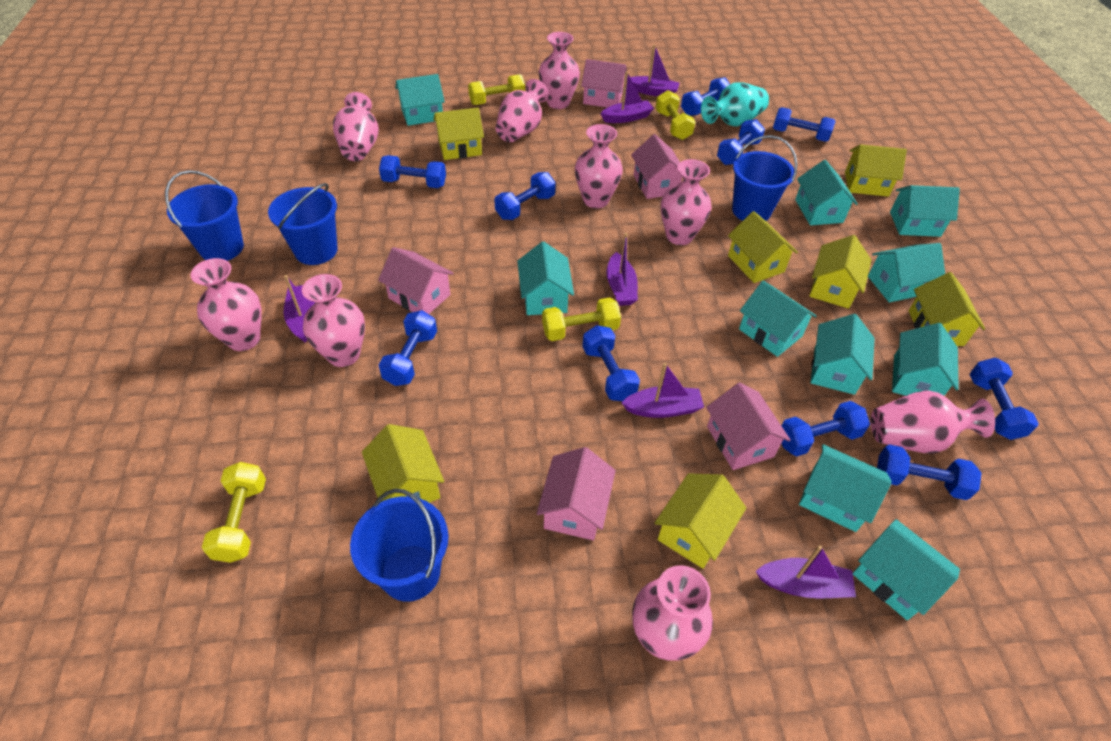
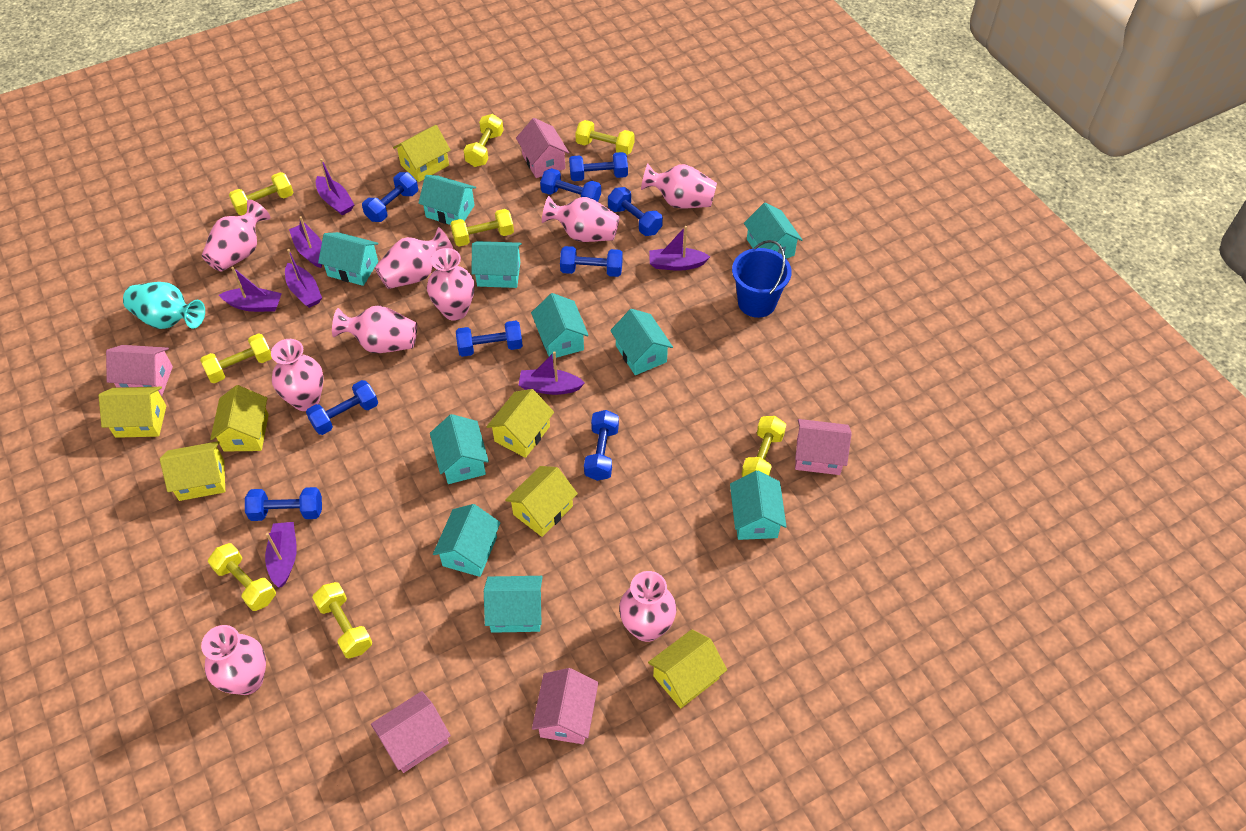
blue bucket: [165,170,244,261] [268,183,337,265] [350,489,448,602] [732,135,797,221] = 4 -> [732,240,792,318] = 1
blue dumbbell: [379,155,446,188] [379,310,437,386] [494,172,556,220] [582,325,640,401] [681,77,730,116] [717,119,765,165] [773,107,836,142] [781,401,870,456] [877,444,982,500] [970,358,1039,440] = 10 -> [245,487,322,521] [306,380,378,435] [362,172,418,222] [456,321,523,357] [540,168,601,202] [560,246,623,277] [569,152,628,181] [584,410,619,481] [608,187,663,236] = 9
purple boat: [284,275,315,343] [600,71,654,123] [607,233,638,306] [621,363,704,418] [630,44,679,96] [756,545,856,598] = 6 -> [219,267,282,312] [265,522,297,588] [285,249,322,308] [289,216,322,268] [316,158,355,216] [518,351,585,395] [649,226,710,271] = 7
yellow dumbbell: [202,462,266,563] [468,74,525,105] [542,297,621,341] [655,90,695,140] = 4 -> [200,333,272,383] [208,543,276,611] [229,172,294,215] [312,582,372,659] [450,209,514,247] [463,114,504,167] [575,120,634,155] [741,416,786,477] = 8

